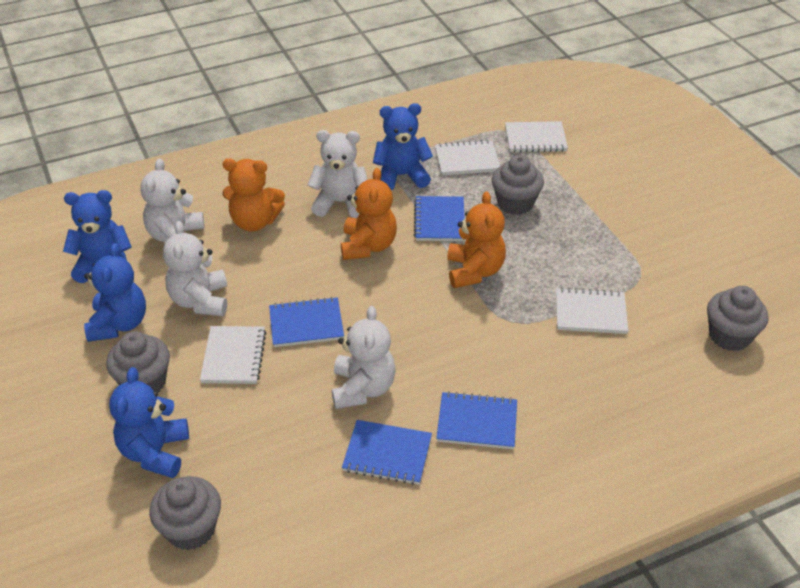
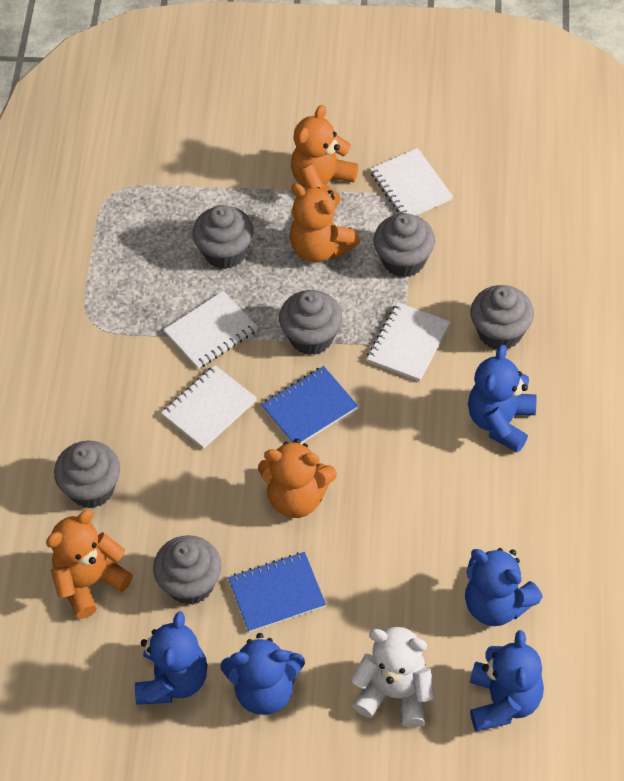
blue notebook: [269,297,344,347] [342,420,432,485] [414,196,465,241] [436,391,517,449] = 4 -> [228,552,326,633] [261,366,358,444] = 2
blue teddy bear: [63,190,132,283] [84,243,146,342] [109,367,189,478] [373,103,433,190] = 4 -> [135,611,208,705] [220,633,305,715] [465,548,543,626] [468,345,536,453] [470,630,544,731] = 5
grey cupcake: [106,331,170,392] [149,476,221,550] [492,155,544,215] [707,286,768,351] = 4 -> [54,441,120,508] [153,535,222,605] [192,205,253,269] [279,290,342,355] [373,213,435,278] [470,285,534,349] = 6
orange teddy bear: [223,159,285,231] [341,168,397,260] [447,191,506,288] = 3 -> [46,510,133,619] [258,439,337,518] [289,183,360,263] [291,105,358,208] = 4
white teddy bear: [140,158,204,245] [163,221,227,316] [307,130,368,218] [332,306,396,409] = 4 -> [351,627,434,727] = 1

